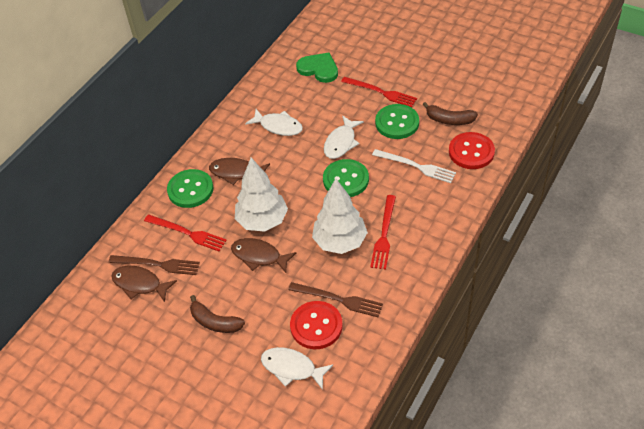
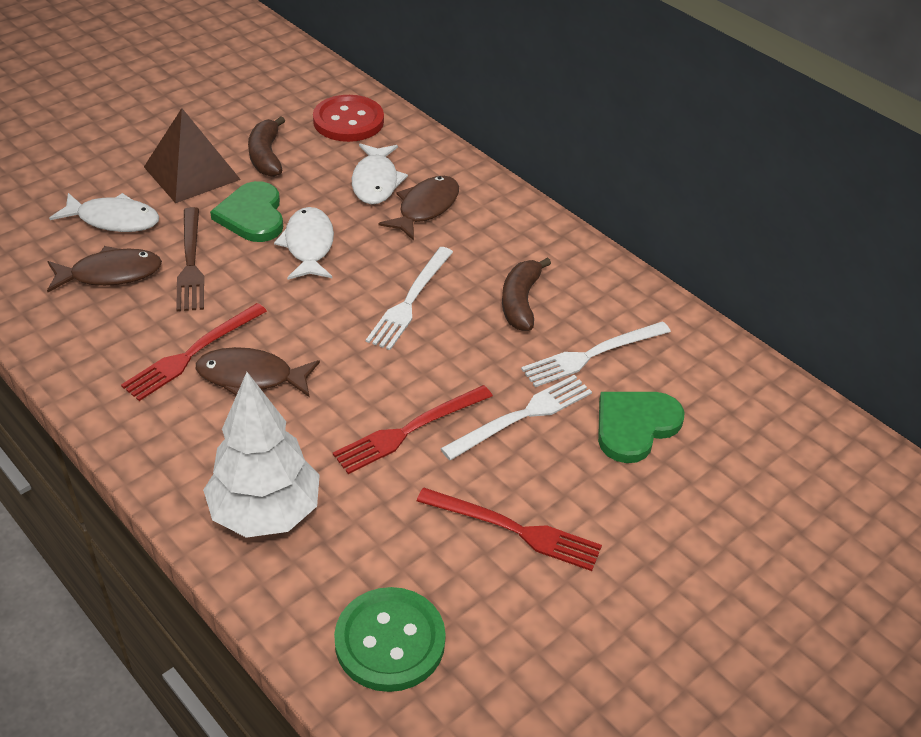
brown fork: [108,255,200,275] [288,282,383,317] = 2 -> [176,207,204,311] = 1
brown pyramid: none = 0 -> [144,108,241,203] = 1
green button: [167,169,214,208] [323,159,369,197] [375,104,419,139] = 3 -> [334,587,446,692] = 1
green heart: [296,53,338,83] = 1 -> [210,181,283,242] [598,392,685,463] = 2
red button: [290,301,343,349] [449,132,495,169] = 2 -> [313,95,384,142] = 1
white fork: [372,149,456,183] = 1 -> [366,247,453,350] [440,375,592,460] [521,321,671,387] = 3
white tree: [235,157,288,232] [312,178,368,254] = 2 -> [203,372,320,538] = 1

